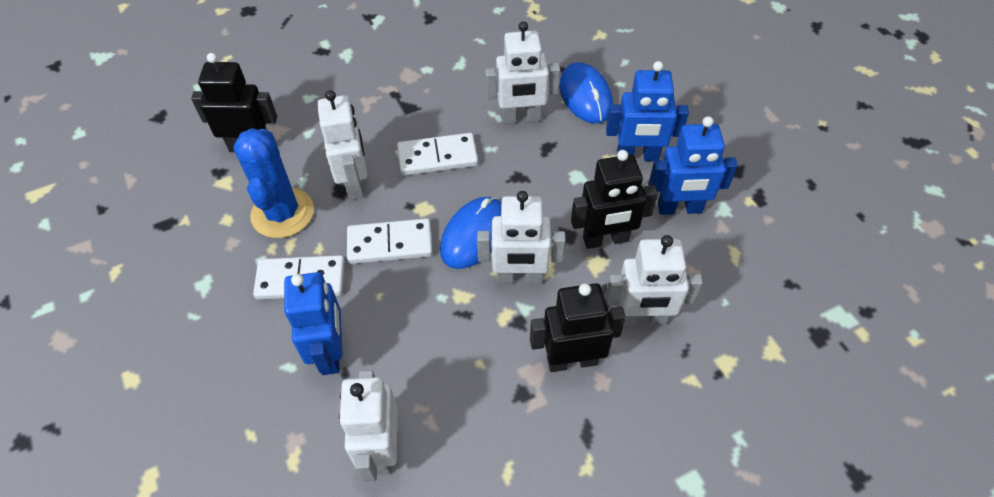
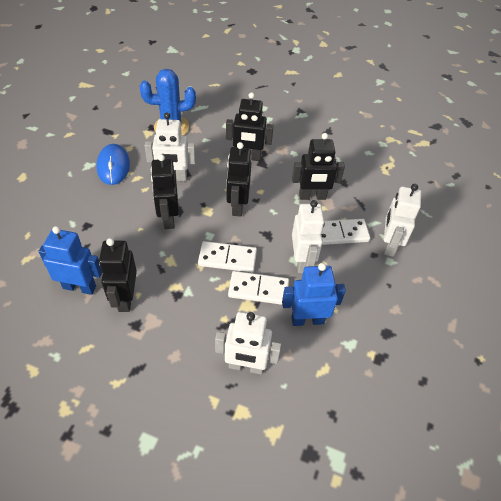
black robot: [191,53,277,152] [530,283,626,372] [571,150,658,249] = 3 -> [99,238,137,312] [151,154,179,229] [226,92,274,161] [227,142,251,216] [292,133,345,200] = 5
blue mouse: [440,197,501,269] [559,62,613,124] = 2 -> [96,144,130,185] = 1
blue robot: [284,272,343,375] [606,61,689,161] [648,116,738,215] = 3 -> [38,226,102,295] [282,263,346,326] = 2
white robot: [317,90,367,200] [339,370,397,482] [477,191,566,284] [485,21,560,124] [605,235,703,325] = 5 -> [145,113,196,181] [215,312,281,374] [292,200,325,273] [384,184,421,257] = 4

